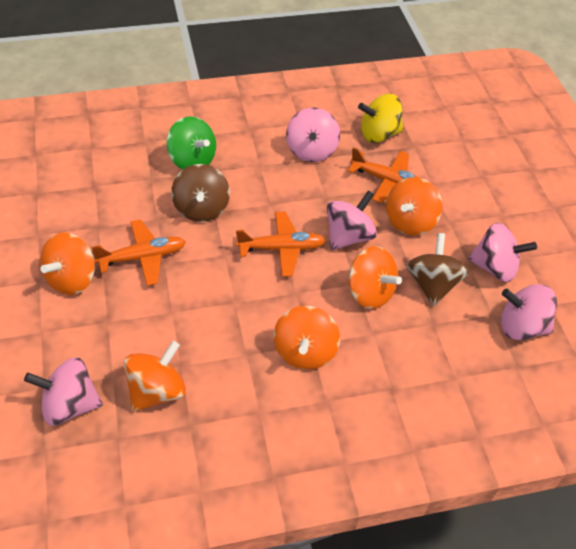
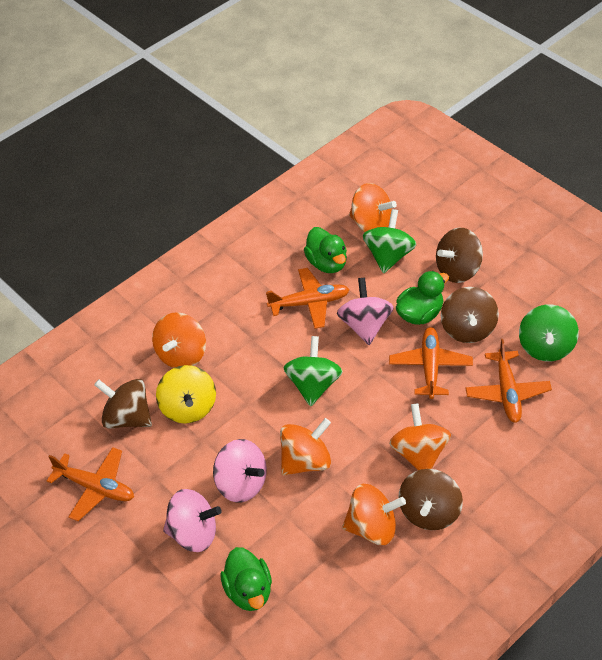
brown spinning top: [171,164,230,222] [407,233,469,306] = 2 -> [94,379,152,428] [399,469,463,530] [436,227,483,283] [441,287,499,343] = 4
green duck: none = 0 -> [220,547,272,611] [304,227,347,273] [396,271,449,325] = 3
green spinning top: [166,116,216,170] = 1 -> [284,336,343,407] [363,209,416,274] [519,304,579,361] = 3
orange plane: [92,219,185,286] [236,212,326,277] [348,147,419,203] = 3 -> [47,447,134,521] [266,268,350,329] [389,327,473,399] [466,339,552,423] = 4
pink spinning top: [24,357,103,425] [286,108,340,162] [327,190,377,250] [468,223,537,282] [501,284,557,340] = 5 -> [163,489,222,552] [213,439,267,503] [337,278,394,345] = 3

